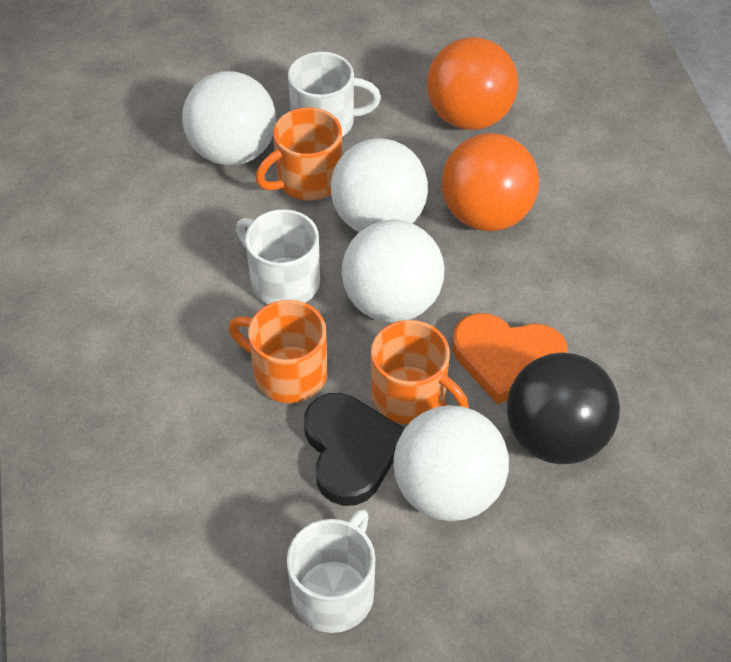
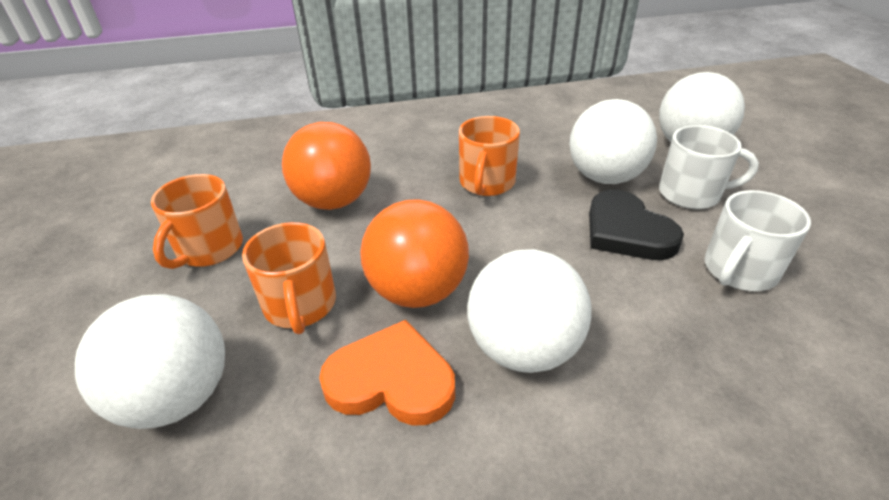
black ball: [507,352,620,464] = 1 -> none = 0
white mug: [236,209,320,305] [287,509,375,633] [288,52,381,137] = 3 -> [659,125,759,209] [704,190,811,291] = 2

